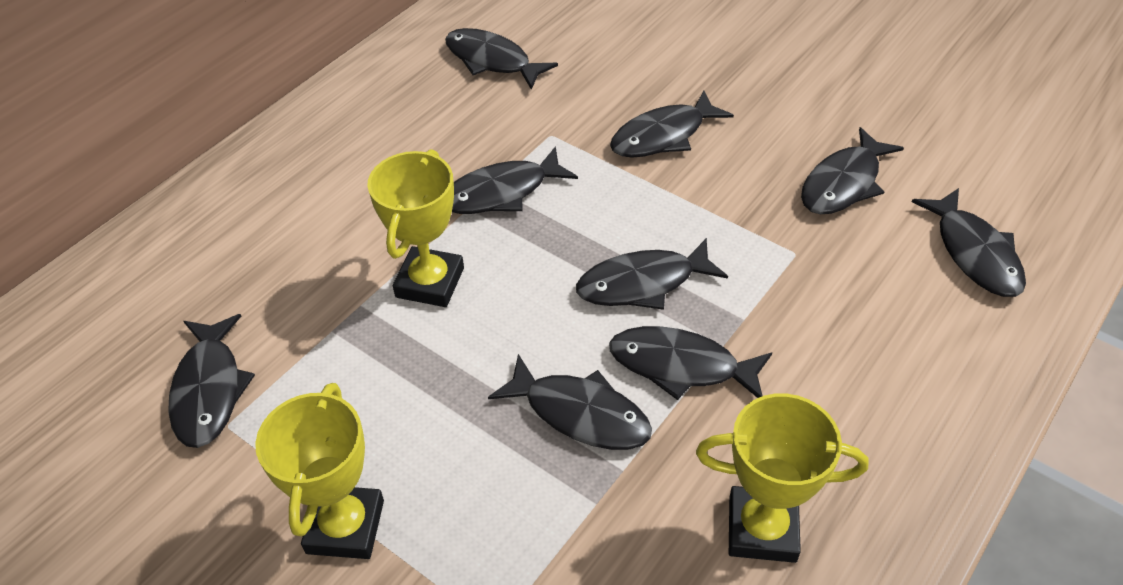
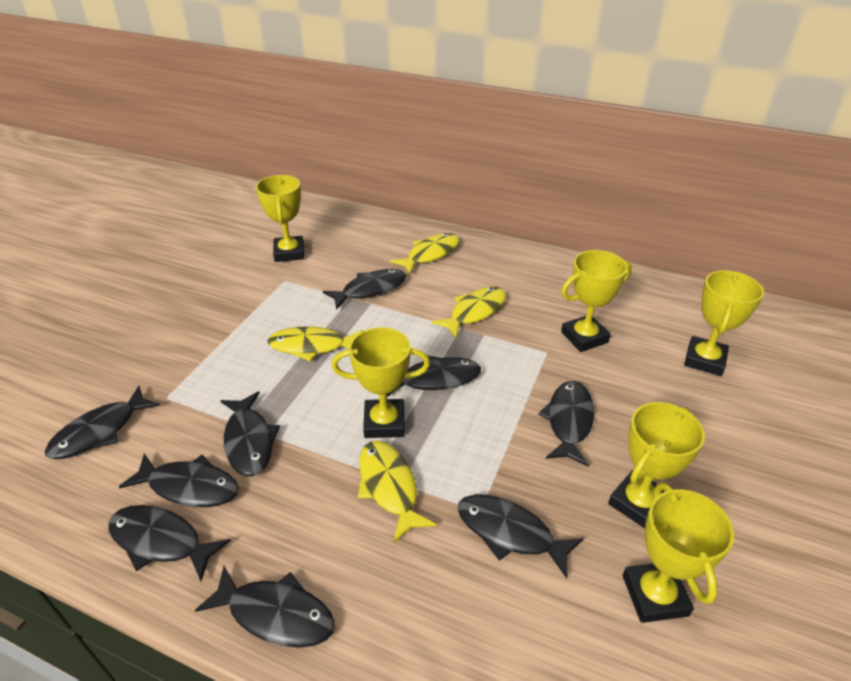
yellow fish: none = 0 -> [268,326,363,362] [358,441,437,542] [390,233,459,274] [431,287,506,338] = 4
yellow trophy: [255,383,384,559] [367,149,464,307] [696,393,869,563] = 3 -> [256,175,304,262] [332,327,430,438] [561,250,632,352] [608,402,705,528] [623,483,734,623] [684,270,764,376] = 6

